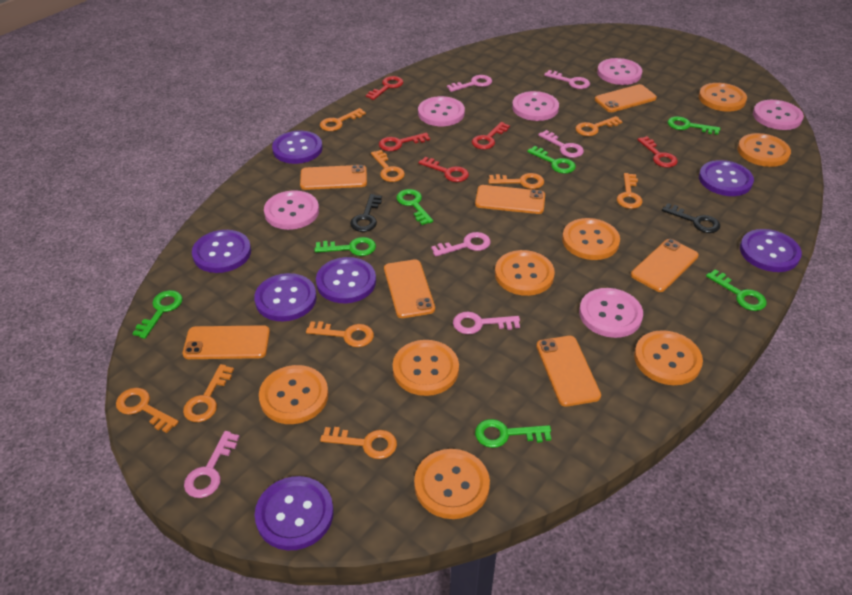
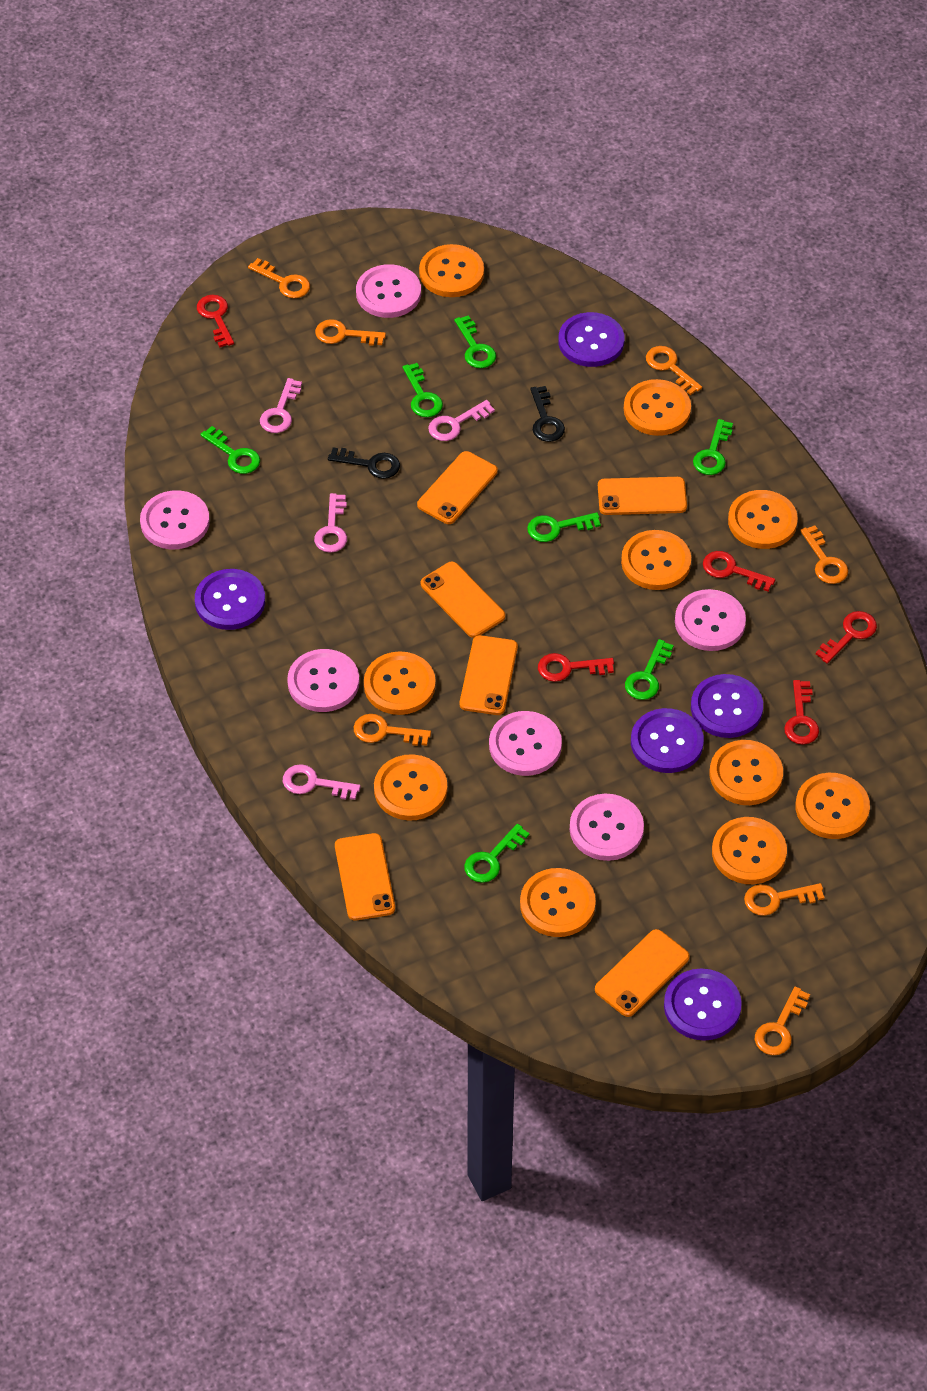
orange button: [259,365,328,424] [393,340,459,396] [414,449,490,519] [495,250,555,296] [562,218,620,260] [634,330,703,385] [699,83,747,112] [737,133,791,167] = 8 -> [364,651,436,715] [374,754,447,821] [419,244,484,297] [520,868,596,937] [621,530,691,590] [624,379,691,436] [710,740,783,805] [712,817,787,884] [728,490,798,549] [796,773,870,839] = 10
orange key: [116,387,179,433] [183,364,234,422] [306,321,374,347] [320,108,366,131] [320,427,397,459] [371,150,405,182] [488,173,544,189] [575,116,623,136] [617,173,643,209] = 9 -> [248,258,310,298] [315,319,386,346] [354,714,431,746] [646,346,702,395] [744,883,825,916] [755,986,810,1055] [800,525,848,584] = 7
orange phone: [183,325,270,359] [300,165,367,190] [384,259,435,318] [475,185,545,214] [536,336,601,407] [595,84,657,112] [631,239,699,292] = 7 -> [335,833,395,921] [417,451,498,524] [421,562,505,638] [460,635,518,715] [595,929,690,1017] [598,477,687,515] = 6
pink key: [184,431,239,498] [431,232,491,257] [447,75,492,92] [453,312,520,334] [538,130,584,158] [544,70,590,89] = 6 -> [260,378,302,433] [283,764,361,800] [314,493,347,553] [428,400,495,441] = 4
purple button: [192,230,251,273] [254,273,317,321] [255,476,334,550] [272,130,323,164] [316,257,376,303] [699,160,754,196] [740,229,802,272] = 7 -> [195,569,265,630] [558,312,625,367] [631,708,704,773] [664,968,742,1041] [691,674,763,738] = 5

